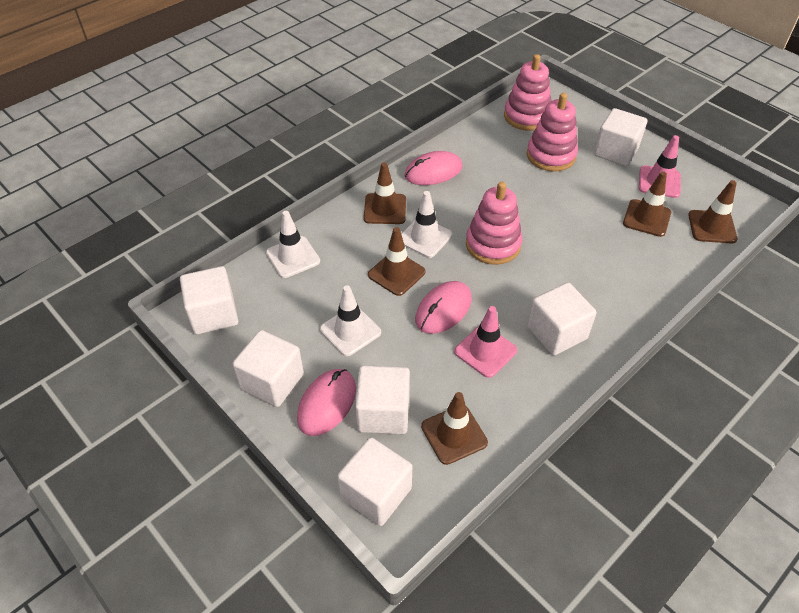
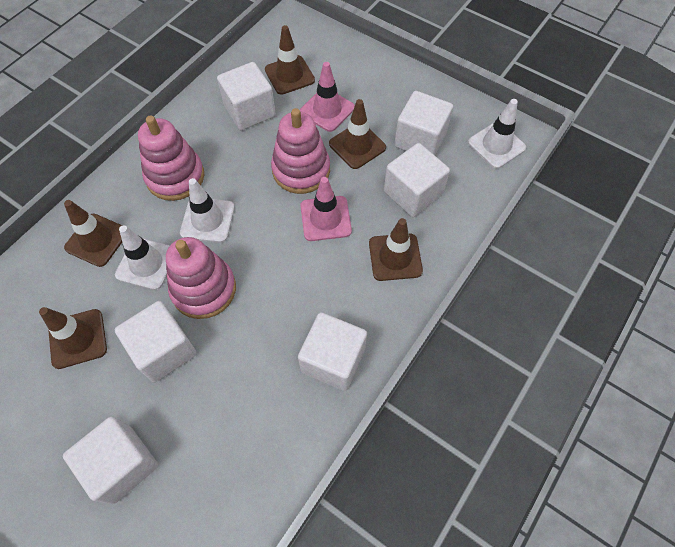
pink mouse: [297,369,356,436] [404,151,463,185] [415,281,472,334] = 3 -> none = 0

